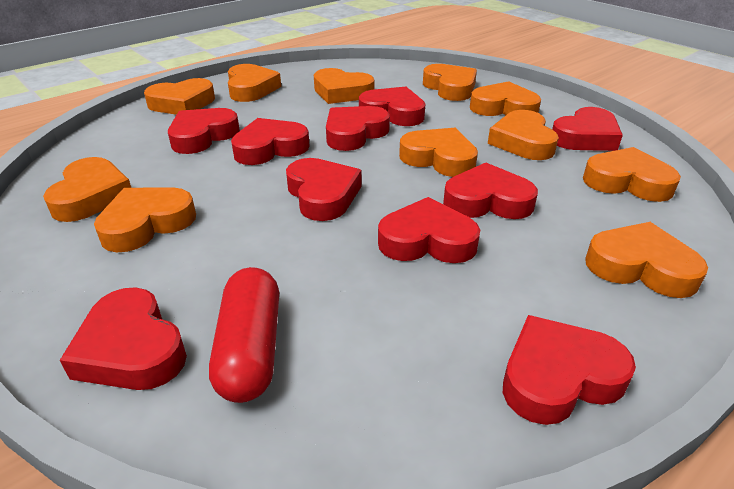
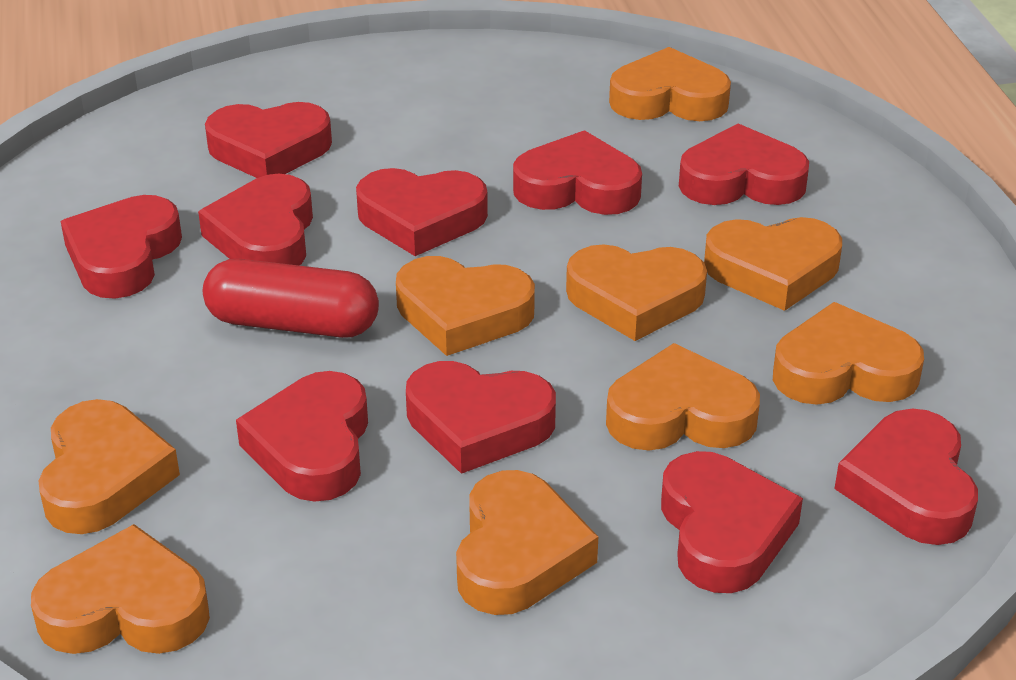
orange heart: [43,157,131,222] [94,187,196,252] [144,78,215,115] [228,64,281,102] [314,68,374,104] [399,128,478,177] [423,64,477,101] [470,81,541,116] [488,110,559,160] [583,147,681,202] [585,222,708,298] = 11 -> [31,524,210,654] [38,399,180,534] [396,256,535,356] [456,470,598,615] [566,244,707,341] [606,343,760,450] [609,47,731,121] [704,217,842,311] [773,302,924,405] = 9

